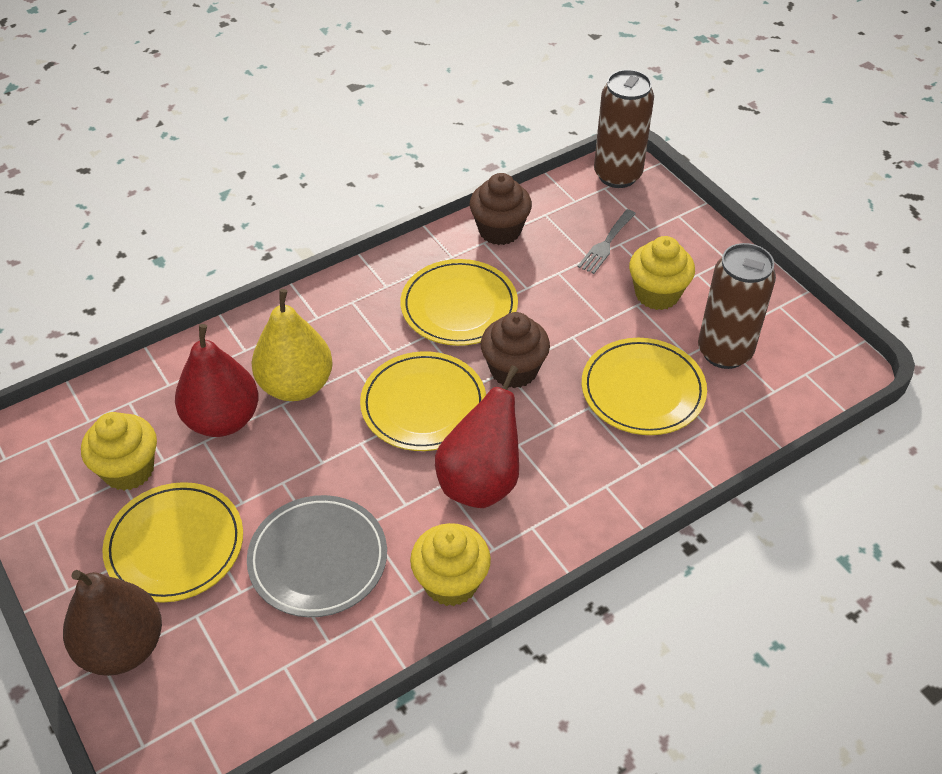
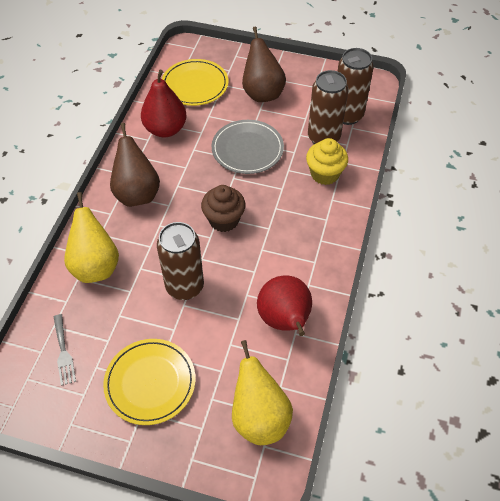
brown can: [594,69,654,188] [698,243,776,369] = 2 -> [157,222,204,300] [308,70,348,144] [338,48,374,125] = 3
brown cupcake: [470,173,532,245] [480,312,550,388] = 2 -> [201,185,245,232] = 1
brown pear: [63,570,162,676] = 1 -> [110,123,160,207] [242,26,286,102] = 2
yellow cupcake: [81,412,157,491] [410,523,491,606] [629,236,695,310] = 3 -> [306,138,348,185] = 1
yellow pear: [251,289,333,401] = 1 -> [64,192,119,283] [232,340,293,445] = 2
yellow plate: [102,482,243,603] [360,351,486,451] [400,259,518,346] [582,338,707,435] = 4 -> [103,339,196,425] [162,59,228,106] = 2

